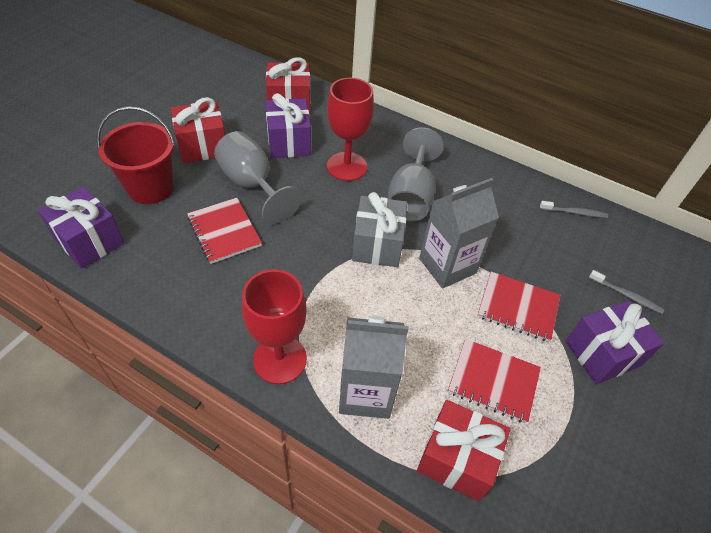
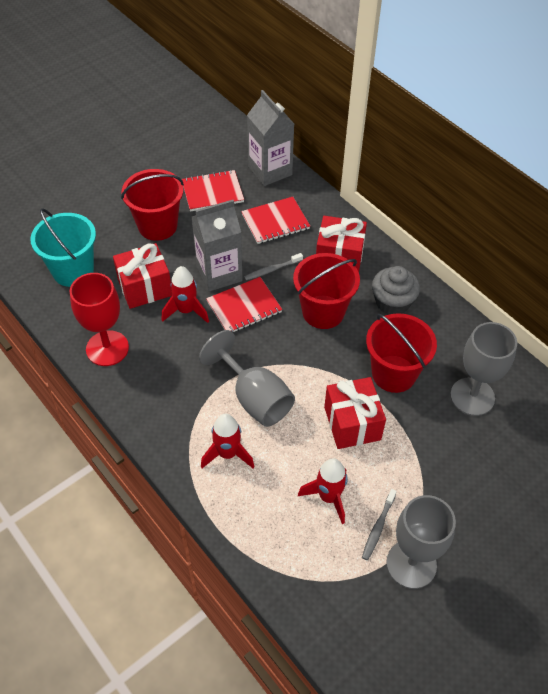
grey cupcake: none = 0 -> [372,266,420,315] = 1
grey gift: [352,192,407,267] = 1 -> none = 0
grey goblet: [214,131,302,224] [388,127,444,222] = 2 -> [199,330,295,427] [386,495,456,589] [450,322,517,416] = 3
purple gift: [38,187,124,269] [265,93,311,158] [565,300,664,384] = 3 -> none = 0
red bucket: [97,106,175,204] = 1 -> [121,169,184,241] [293,253,360,329] [366,313,437,393] = 3
red goblet: [242,269,307,384] [327,77,374,181] = 2 -> [70,273,129,366] = 1
red rocket: none = 0 -> [162,266,209,323] [201,414,254,468] [298,458,348,524] = 3
turquoise bucket: none = 0 -> [30,208,96,287] = 1

